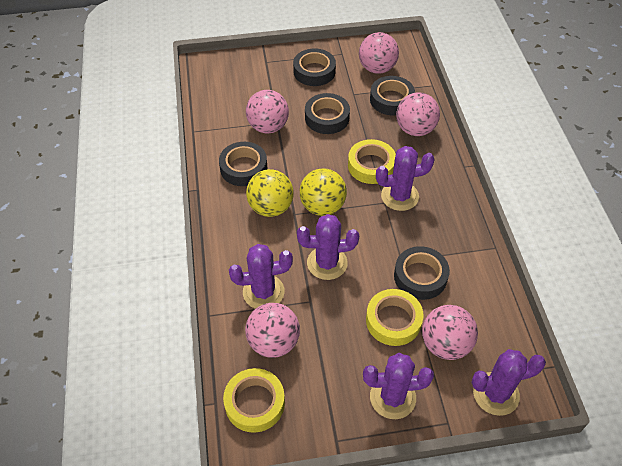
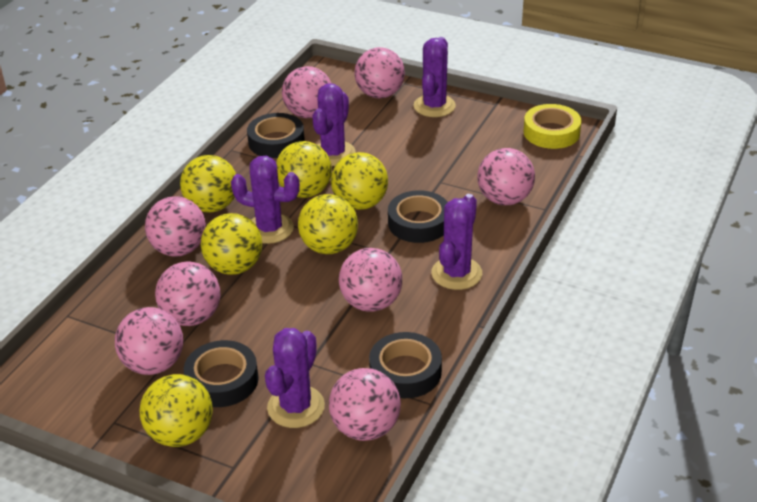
black tape: [219,142,267,186] [293,49,336,86] [305,93,350,134] [370,76,415,115] [394,246,450,300] = 5 -> [184,340,259,407] [247,113,305,158] [369,332,442,398] [388,190,448,243] = 4
pink ball: [245,303,300,358] [246,90,289,133] [359,32,399,74] [396,92,440,136] [422,305,478,360] = 5 -> [115,307,183,375] [145,196,206,257] [155,262,221,326] [282,66,331,118] [329,368,401,441] [339,248,402,312] [354,47,405,98] [477,148,535,205] = 8
yellow ball: [246,169,294,217] [300,169,347,216] = 2 -> [140,374,213,447] [180,155,236,212] [201,213,262,275] [276,141,332,198] [298,194,358,254] [331,152,388,210] = 6
yellow tape: [223,368,285,433] [348,139,396,184] [366,289,423,346] = 3 -> [524,104,581,149] = 1

